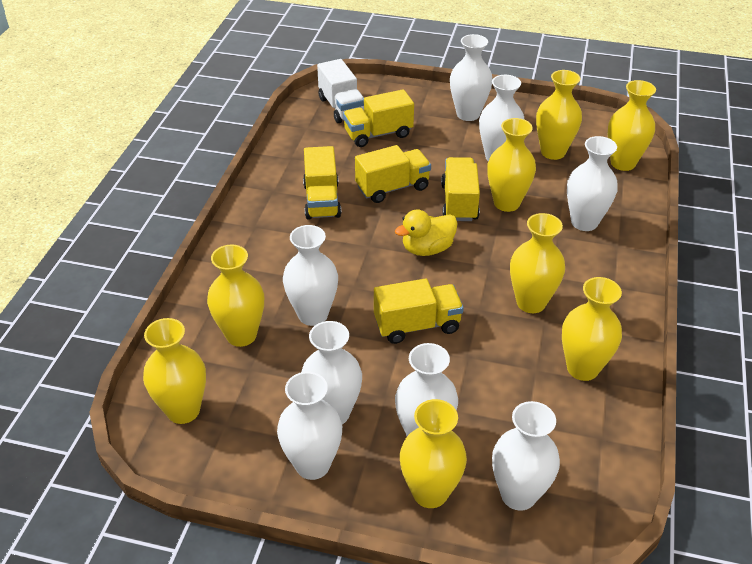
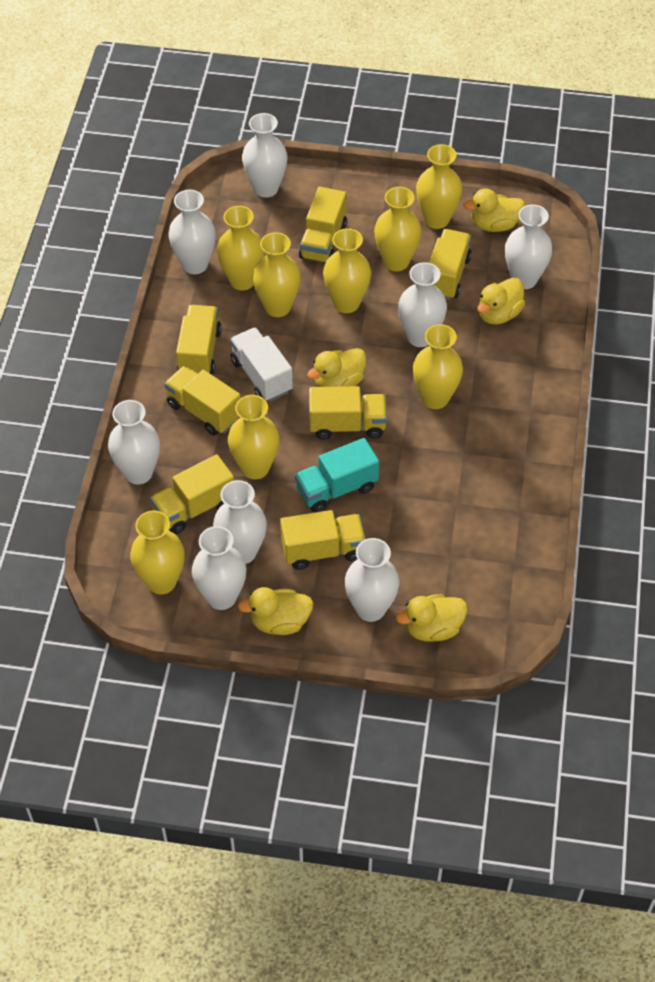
turquoise truck: none = 0 -> [295,438,379,513] = 1
yellow duck: [395,209,458,256] = 1 -> [238,587,313,635] [307,348,366,387] [396,594,468,642] [463,189,525,232] [477,278,525,325] = 5
yellow truck: [303,146,341,220] [343,89,414,147] [355,145,431,203] [374,279,464,344] [441,157,480,221] = 5 -> [150,454,234,534] [164,365,241,436] [176,305,221,375] [280,510,366,570] [299,187,347,262] [309,386,387,440] [429,229,472,300] = 7

